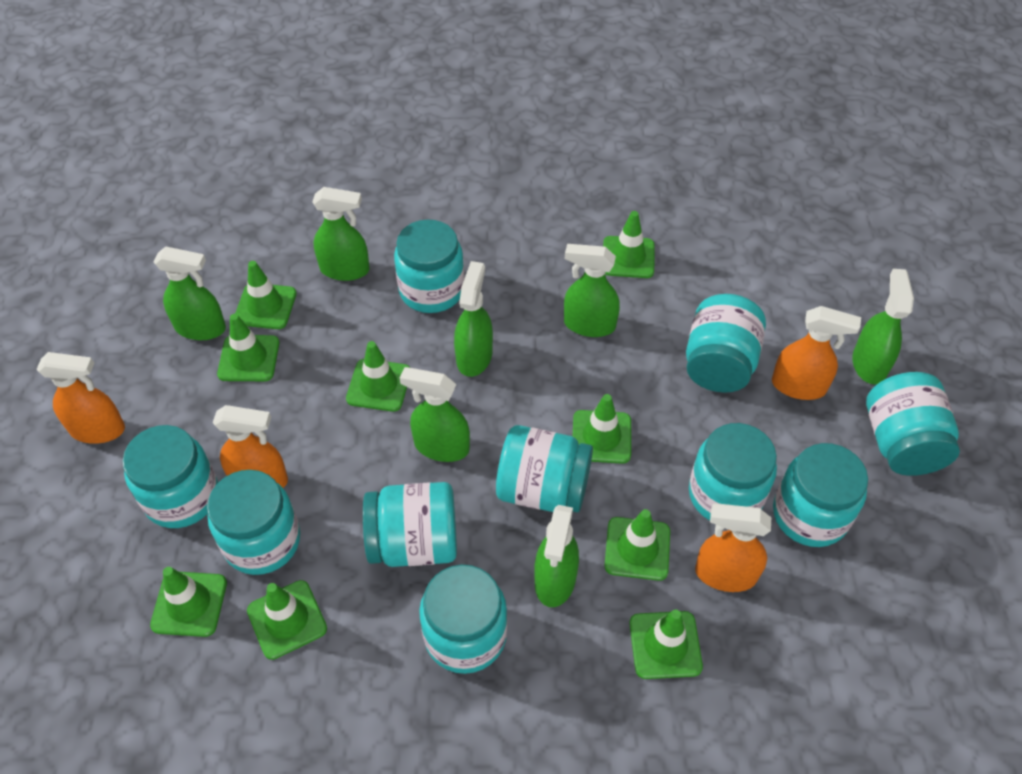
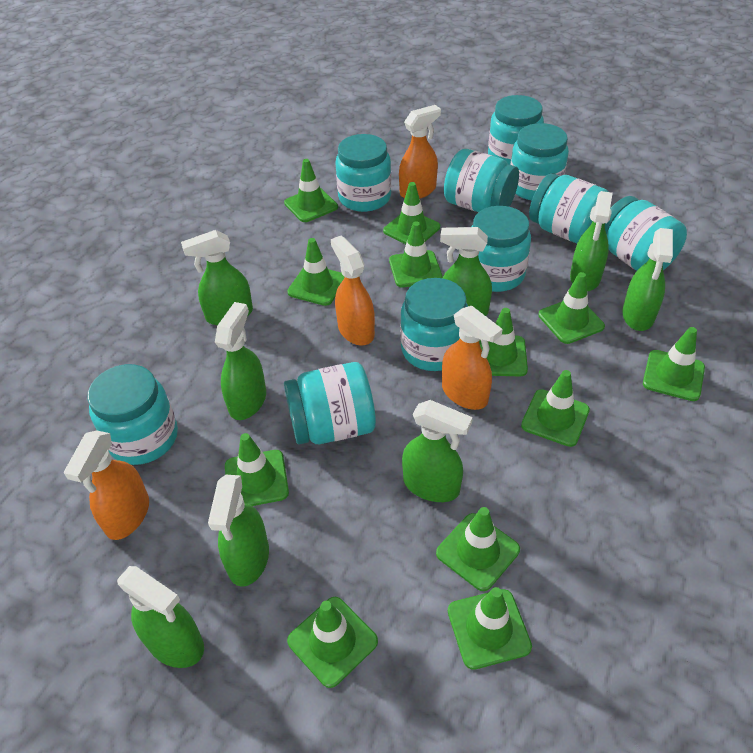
green spray bottle: [154,246,226,340] [312,187,370,281] [400,367,470,462] [454,261,493,377] [534,505,579,607] [564,244,620,337] [852,269,914,384] = 7 -> [117,566,204,668] [181,230,253,325] [208,475,269,587] [215,302,266,420] [402,400,473,502] [440,227,492,316] [570,191,613,291] [622,228,673,331] = 8
green traffic cone: [150,567,227,637] [217,314,279,381] [235,261,297,329] [247,580,327,660] [346,341,410,412] [573,394,631,464] [603,211,654,278] [605,509,670,581] [629,609,703,679] = 9 -> [225,433,289,506] [284,159,338,222] [287,238,344,306] [287,597,378,688] [383,182,440,244] [389,222,442,287] [436,507,520,591] [448,587,532,670] [479,308,528,376] [521,370,590,447] [538,272,605,344] [643,327,705,401] = 12

